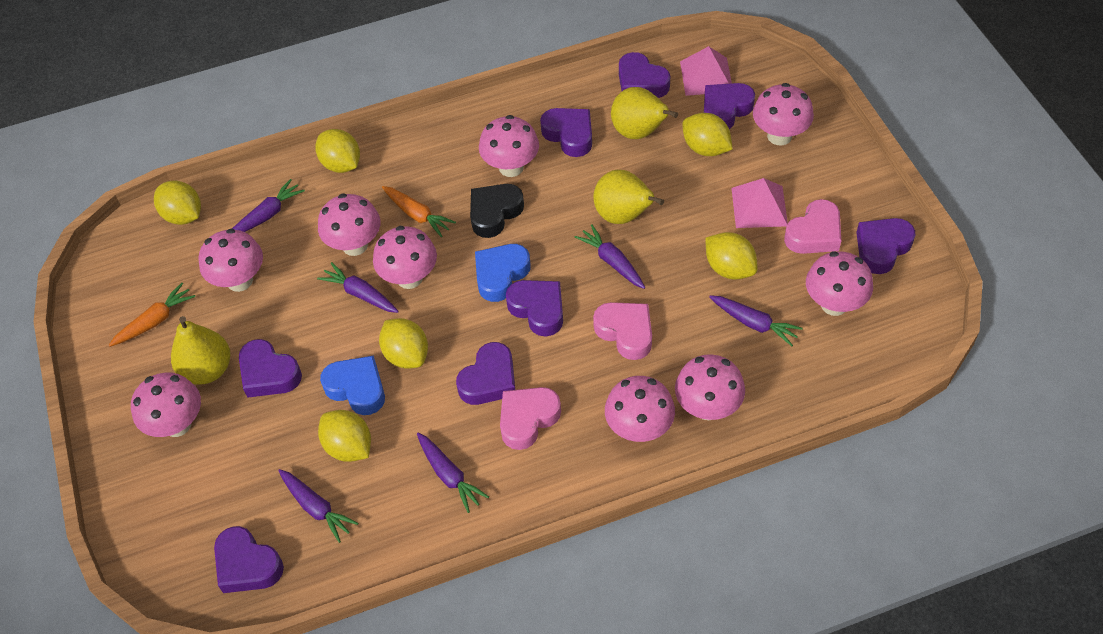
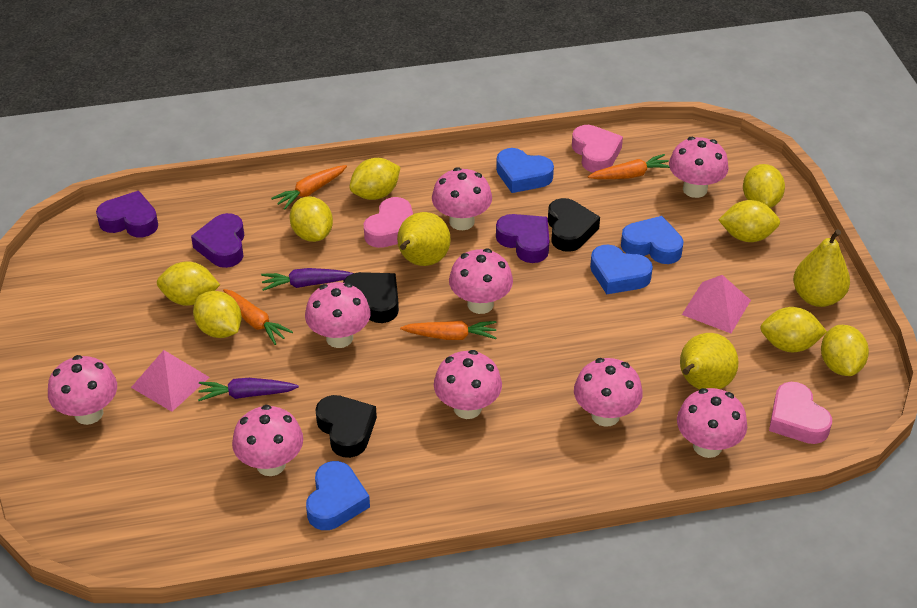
black heart: [470,184,524,238] = 1 -> [315,395,377,458] [343,272,399,323] [548,198,600,252] = 3
blue heart: [320,356,385,415] [475,244,531,302] = 2 -> [306,461,370,530] [496,148,554,193] [590,245,653,294] [621,216,683,264] = 4
orange carrot: [109,283,195,347] [382,186,456,237] = 2 -> [223,289,293,345] [271,165,347,210] [400,321,497,340] [588,154,670,179] = 4
purple carrot: [232,179,305,232] [278,469,359,543] [317,262,399,313] [417,433,489,513] [575,224,645,289] [709,295,803,346] = 6 -> [198,378,299,401] [261,268,353,291] = 2
purple heart: [214,526,284,593] [239,339,302,398] [456,342,515,405] [506,280,563,336] [540,108,592,157] [619,52,670,98] [704,83,755,129] [856,218,915,274] = 8 -> [96,191,158,237] [191,213,244,268] [496,214,549,263] = 3
yellow lemon: [154,181,201,225] [315,129,360,173] [318,410,371,462] [379,318,428,369] [682,113,733,156] [705,232,758,280] = 6 -> [157,261,220,306] [193,291,242,338] [290,196,333,242] [350,158,400,200] [718,200,780,242] [743,164,785,208] [760,307,827,352] [821,325,869,376] = 8

